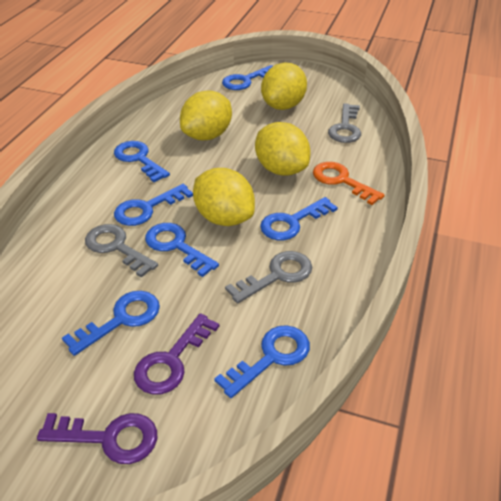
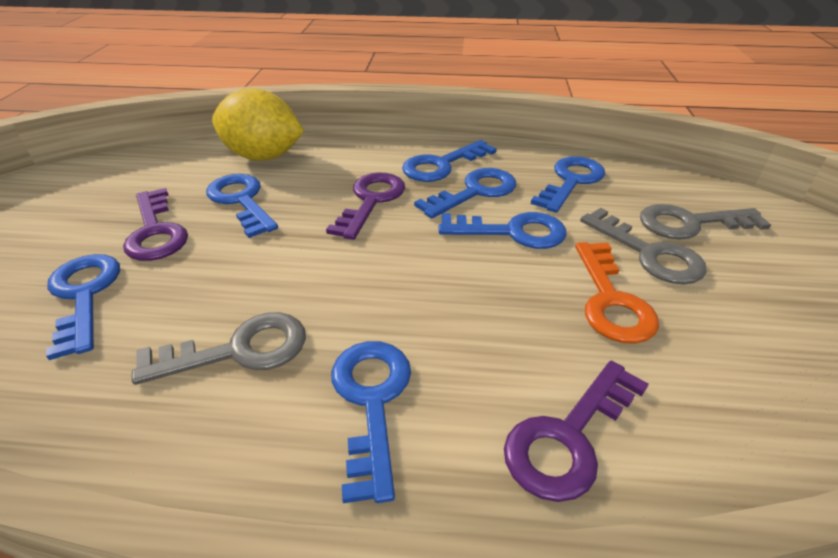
purple key: [37,413,157,464] [134,313,219,395] = 2 -> [123,188,188,261] [326,172,405,240] [504,360,649,502] = 3
yellow lemon: [180,90,232,140] [193,168,255,226] [255,122,310,175] [261,63,307,110] = 4 -> [212,88,304,161] = 1

